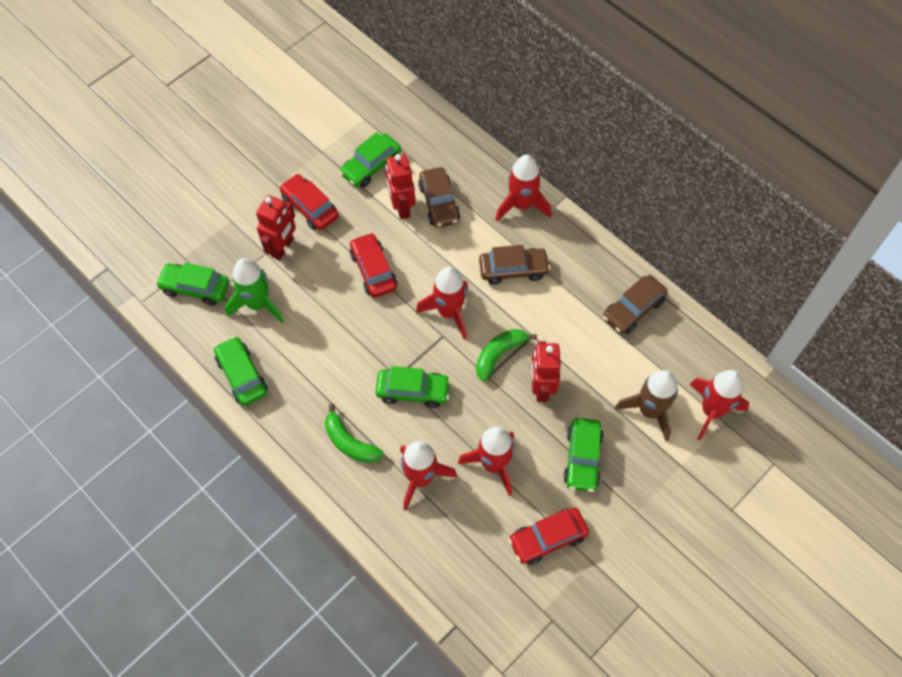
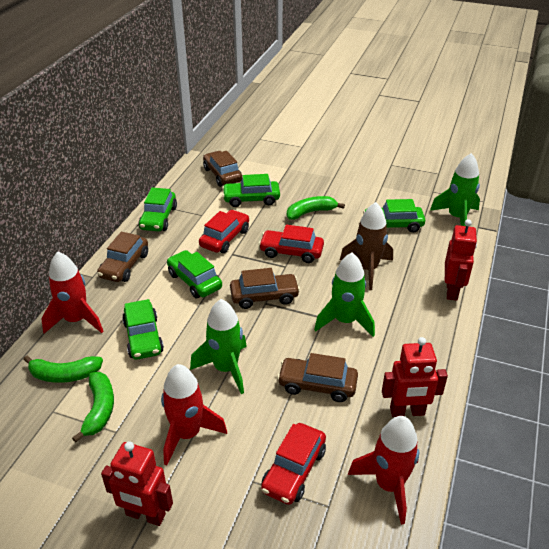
brown car: [418,167,460,228] [479,245,550,285] [603,275,668,334] = 3 -> [97,232,148,282] [203,151,242,187] [230,268,300,309] [277,353,358,402] = 4
green banana: [325,404,384,463] [476,329,537,381] = 2 -> [23,356,103,383] [72,372,114,443] [287,196,345,220] = 3
green rocket: [225,258,284,323] = 1 -> [190,299,247,394] [314,253,375,337] [430,153,480,226] = 3
red rocket: [400,441,457,510] [416,267,468,339] [458,427,515,496] [495,155,551,221] [689,370,749,441] = 5 -> [41,252,103,333] [161,364,227,465] [348,416,419,525] = 3

